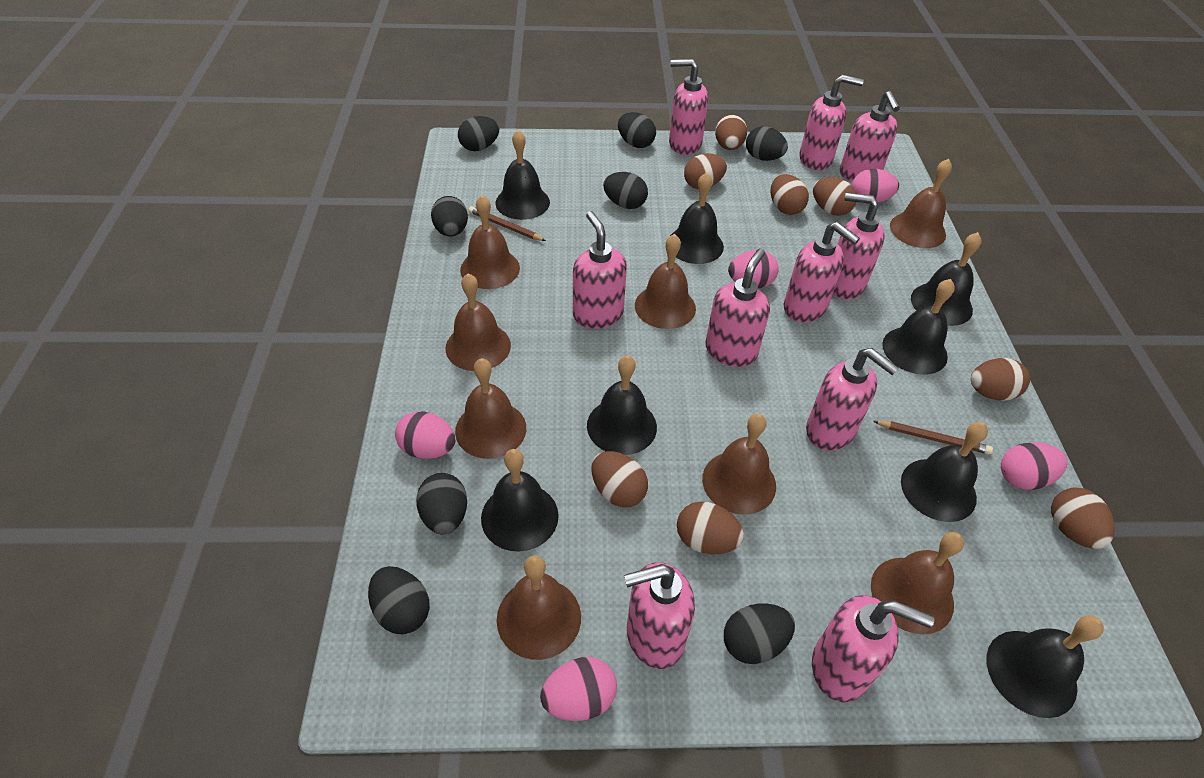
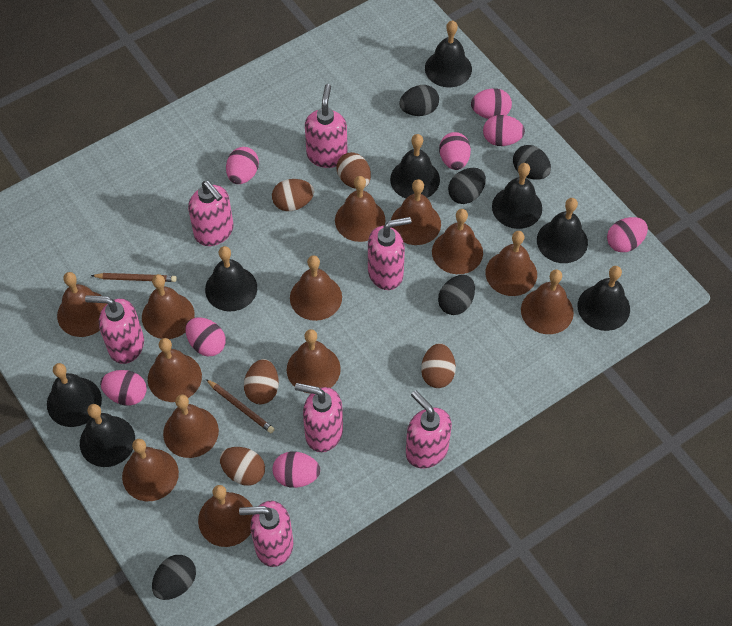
black egg: [368,566,430,634] [416,473,467,534] [431,196,468,237] [458,116,499,151] [603,172,648,209] [618,112,656,148] [724,604,795,664] [746,127,788,161] = 8 -> [152,555,196,600] [399,85,439,116] [438,275,475,315] [448,168,486,204] [513,145,551,180] = 5
brown bell: [446,273,511,371] [455,358,526,459] [460,195,520,289] [497,555,581,660] [635,234,696,329] [702,414,776,515] [871,532,964,634] [890,159,952,248] = 8 -> [57,272,107,337] [122,439,179,501] [142,274,195,339] [148,338,202,402] [163,394,219,458] [198,485,253,547] [287,329,341,393] [290,255,342,321] [335,176,385,242] [391,179,441,245] [432,209,483,274] [485,231,537,296] [521,269,574,334] = 13
brown egg: [591,451,648,508] [677,502,744,554] [684,153,727,189] [715,114,747,150] [771,174,809,215] [813,177,856,216] [971,358,1030,401] [1051,487,1115,549] = 8 -> [220,447,265,486] [244,359,279,404] [272,179,314,211] [337,152,371,189] [421,343,456,388] = 5
pink egg: [395,411,455,459] [540,657,617,721] [728,250,779,288] [852,169,899,204] [1001,442,1067,490] = 5 -> [100,370,147,406] [185,317,226,356] [226,147,259,184] [273,451,320,488] [439,132,471,170] [471,88,512,119] [483,115,525,146] [607,217,648,252] = 8
pink soap dispenser: [573,211,627,329] [624,562,695,669] [669,59,708,155] [705,249,770,367] [784,222,860,323] [799,75,864,171] [806,348,899,451] [812,595,935,703] [833,193,885,299] [840,91,900,182] = 10 -> [85,295,144,364] [188,181,233,246] [239,501,293,567] [295,383,343,452] [305,84,347,168] [368,217,411,290] [406,390,452,468] = 7

